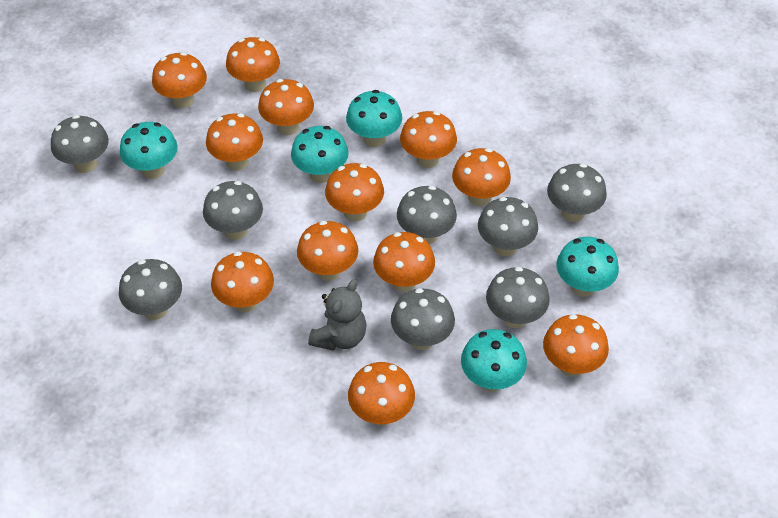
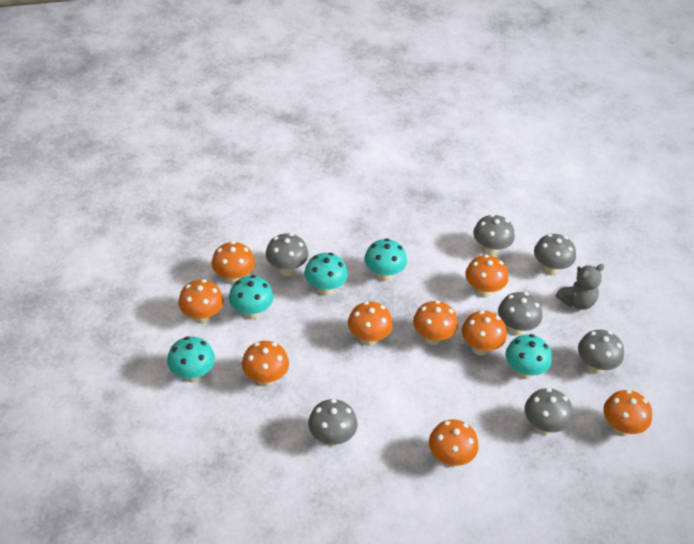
grey mushroom: [51,115,109,173] [119,259,182,320] [203,181,263,240] [391,288,455,350] [397,186,457,244] [478,197,538,256] [486,267,550,328] [547,163,607,222] = 8 -> [266,233,308,276] [308,399,357,447] [473,214,515,256] [498,292,542,336] [525,388,573,435] [534,234,576,275] [578,330,624,374] = 7
orange mushroom: [152,52,207,108] [206,113,263,171] [211,251,274,312] [226,37,280,92] [258,79,314,135] [297,221,358,281] [325,163,384,221] [348,362,415,425] [373,232,435,292] [400,111,457,168] [452,148,511,206] [543,314,609,377] = 12 -> [178,279,224,324] [212,241,255,285] [242,341,289,386] [348,302,393,346] [413,300,458,345] [429,419,478,467] [462,311,507,355] [465,255,508,298] [603,390,652,436] = 9

